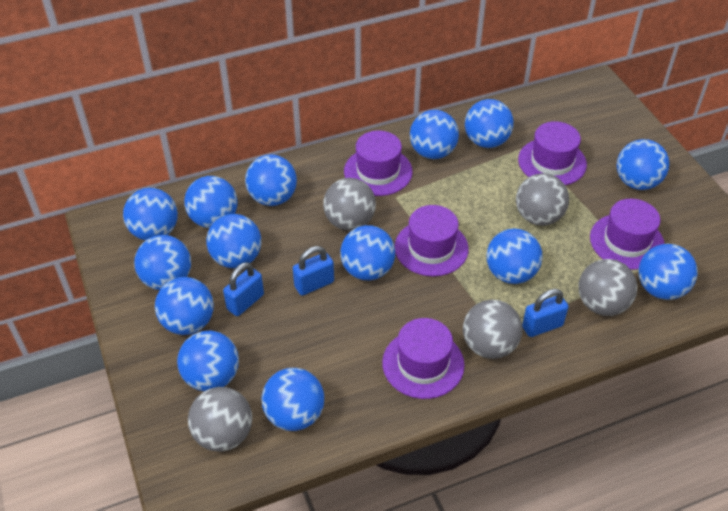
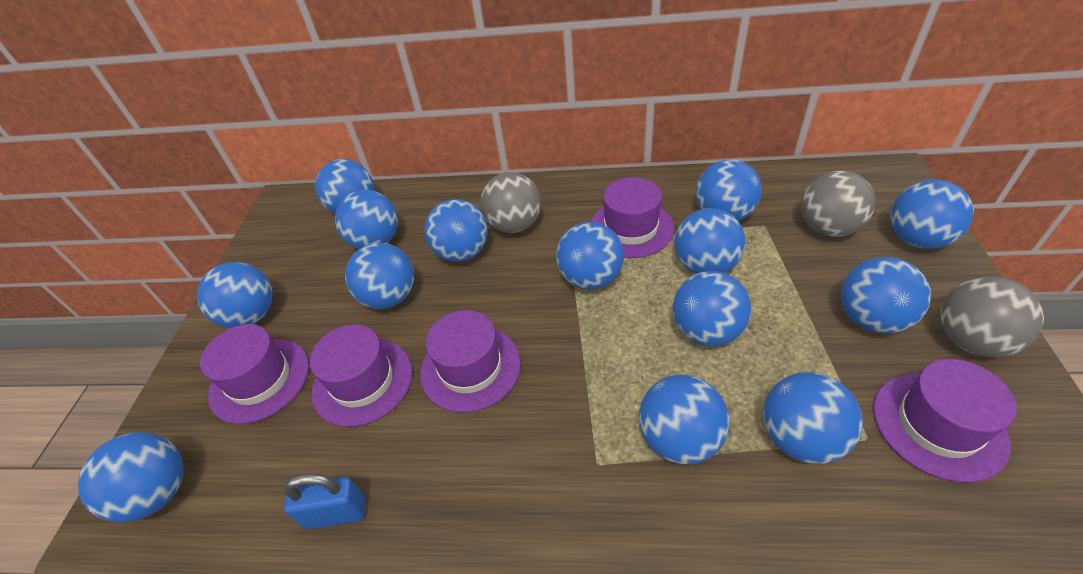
blue padlock: [223,262,264,316] [293,246,334,296] [522,289,568,337] = 3 -> [284,474,366,529] = 1
grey ball: [188,387,252,452] [323,178,376,231] [463,299,523,359] [516,173,569,226] [578,259,637,316] = 5 -> [480,172,541,233] [801,170,876,237] [940,276,1044,357] = 3

